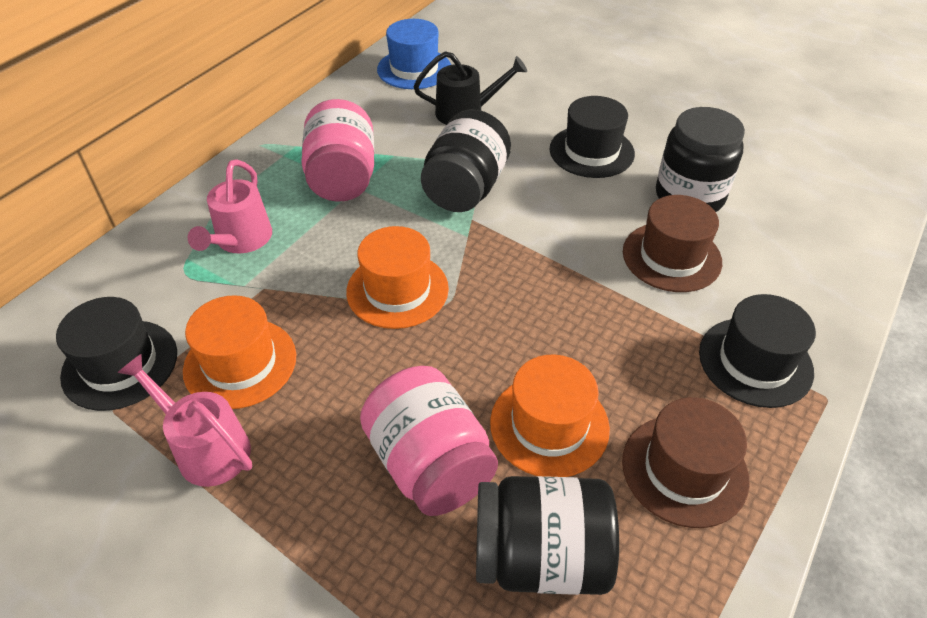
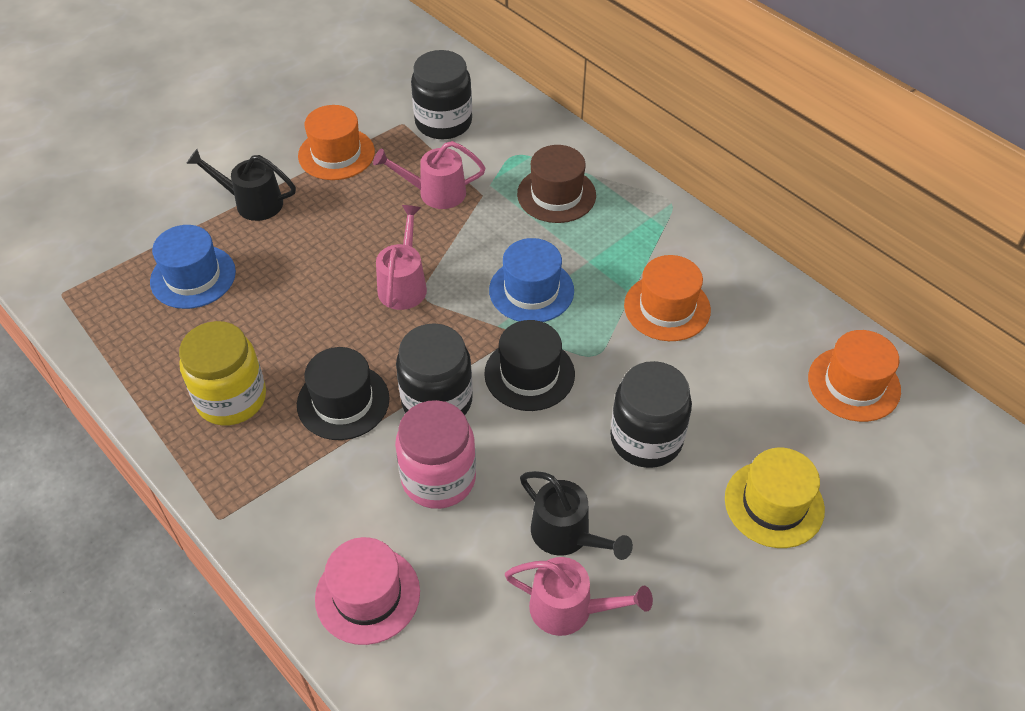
black hat: [56,297,177,411] [550,96,635,178] [699,294,816,408] = 3 -> [297,347,390,440] [484,320,575,411] = 2
black watering can: [414,51,527,125] = 1 -> [186,149,296,221] [520,471,633,560] = 2
blue hat: [377,19,451,89] = 1 -> [150,225,236,309] [489,238,574,322] = 2
brown hat: [622,397,750,528] [623,195,722,292] = 2 -> [517,145,596,223] = 1
pink hat: none = 0 -> [315,537,420,645] = 1
pink jar: [301,99,374,202] [360,366,498,516] = 2 -> [395,400,476,509] = 1
pink watering can: [117,354,252,487] [188,159,272,254] = 2 -> [373,141,485,209] [376,205,427,310] [505,557,653,636] = 3
yellow hat: none = 0 -> [725,448,825,548] = 1
yellow jar: none = 0 -> [179,321,266,426] = 1

